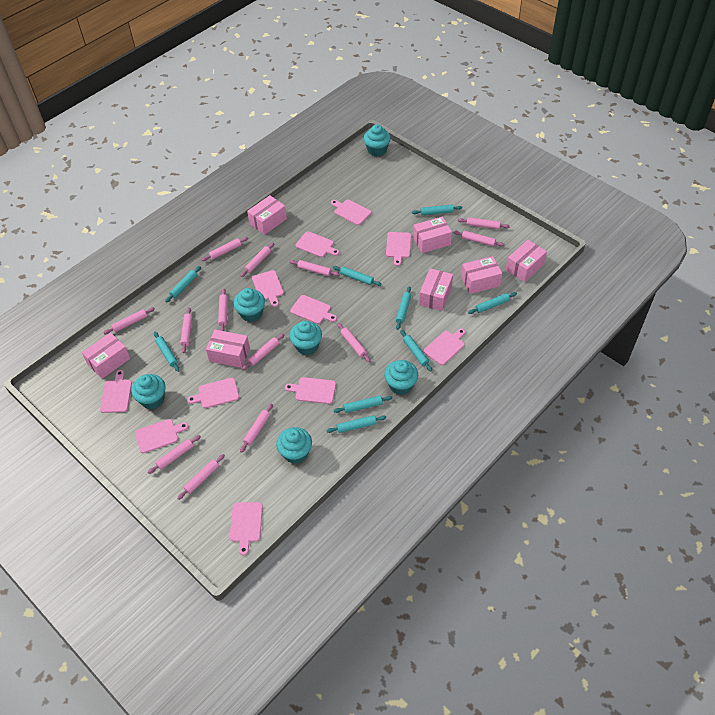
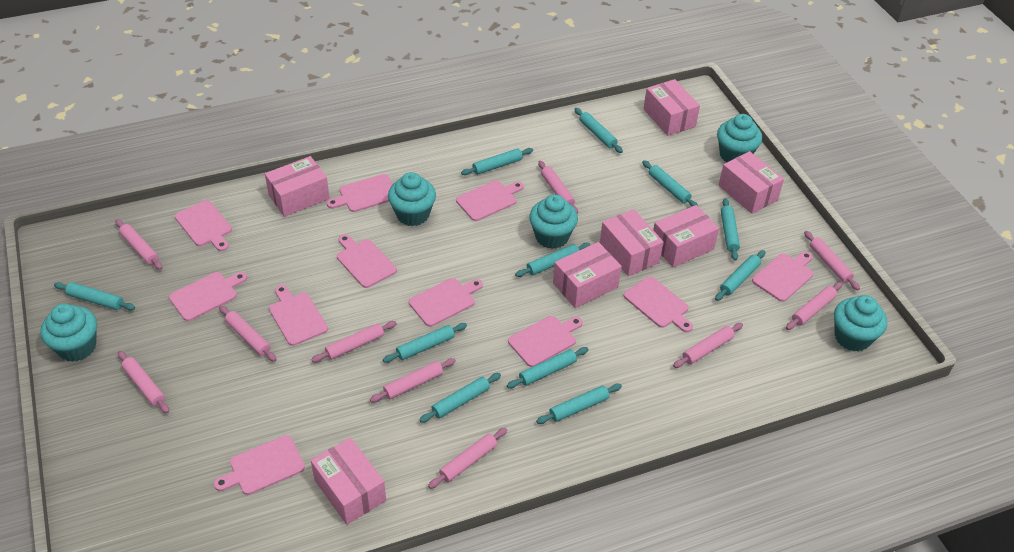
pink rolling pin: [103,307,155,334] [148,435,201,474] [177,454,225,500] [180,308,192,353] [202,237,248,261] [218,289,228,331] [240,404,273,453] [241,243,274,277] [242,334,284,370] [290,260,340,276] [338,323,370,362] [454,231,504,246] [458,217,509,229] = 13 -> [115,219,162,270] [118,351,169,413] [219,306,277,362] [311,321,397,362] [370,358,456,402] [428,428,507,489] [538,161,578,214] [673,323,743,368] [786,282,842,330] [804,231,860,290] = 10
turquoise cupcake: [131,374,166,409] [233,288,265,322] [276,427,312,464] [289,321,322,355] [364,125,391,157] [384,360,418,395] = 6 -> [40,304,97,362] [388,172,436,226] [529,195,578,249] [717,114,762,162] [834,295,887,351] = 5
turquoise rolling pin: [154,332,180,372] [165,266,201,303] [326,415,386,433] [333,266,381,286] [334,396,392,413] [396,287,411,330] [400,330,432,371] [412,205,462,215] [468,292,517,314] = 9 -> [54,282,135,310] [383,323,467,363] [419,373,501,423] [461,148,533,175] [507,347,589,388] [515,243,590,277] [536,383,622,424] [574,108,623,153] [642,160,698,207] [715,250,765,301] [721,198,740,260] = 11

